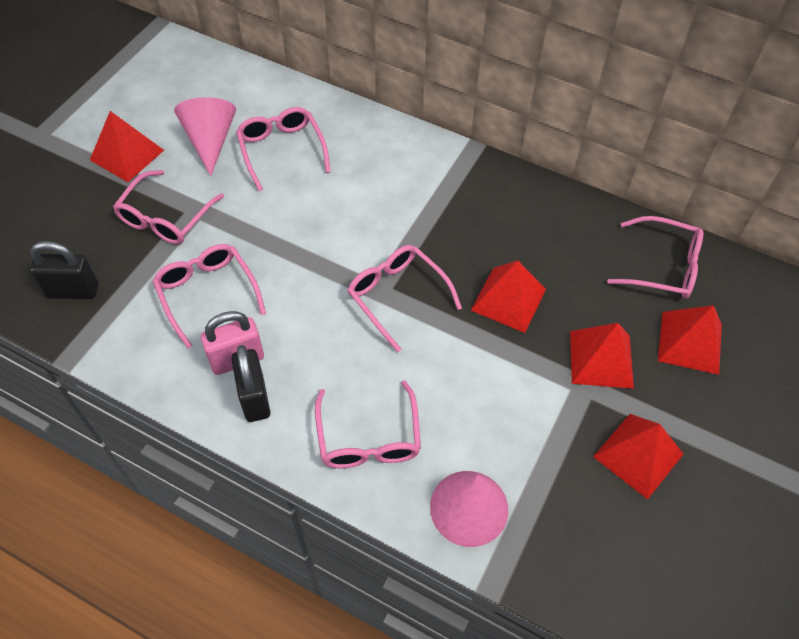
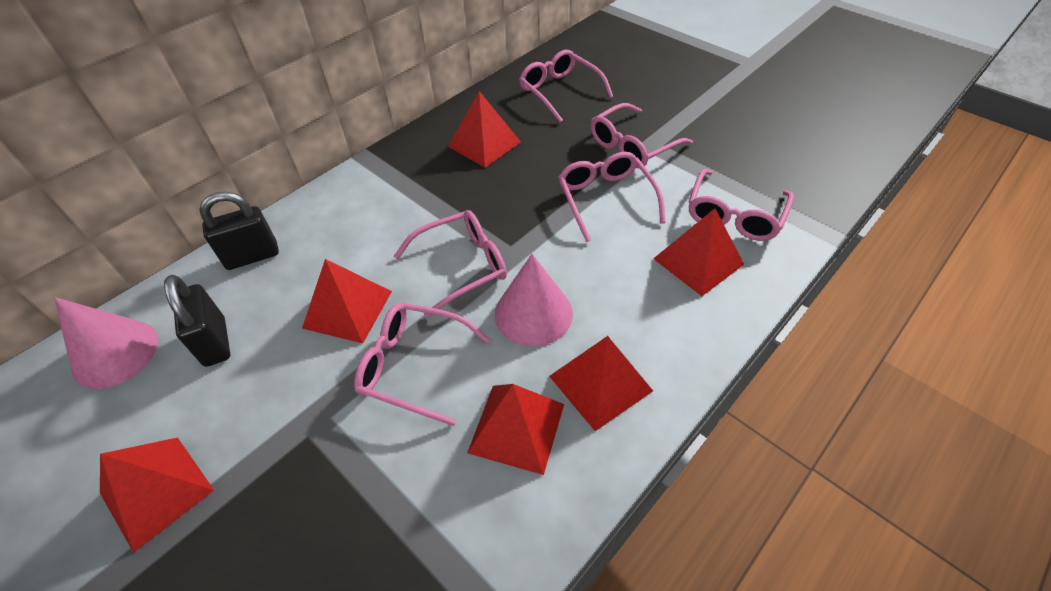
pink padlock: [201,311,264,375] = 1 -> none = 0
red pyramid: [90,111,164,182] [471,260,546,333] [570,323,634,389] [593,414,683,500] [658,305,722,375] = 5 -> [100,438,214,553] [302,259,392,343] [448,91,521,168] [467,384,564,475] [549,336,653,431] [653,208,744,296] = 6

